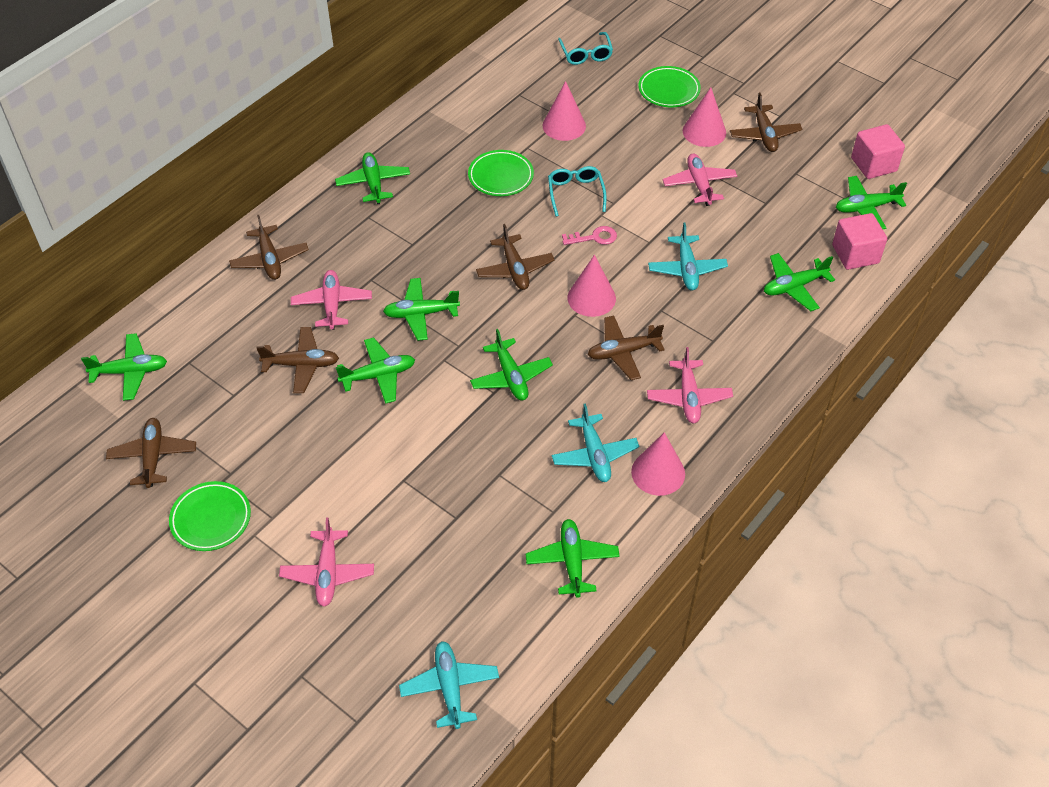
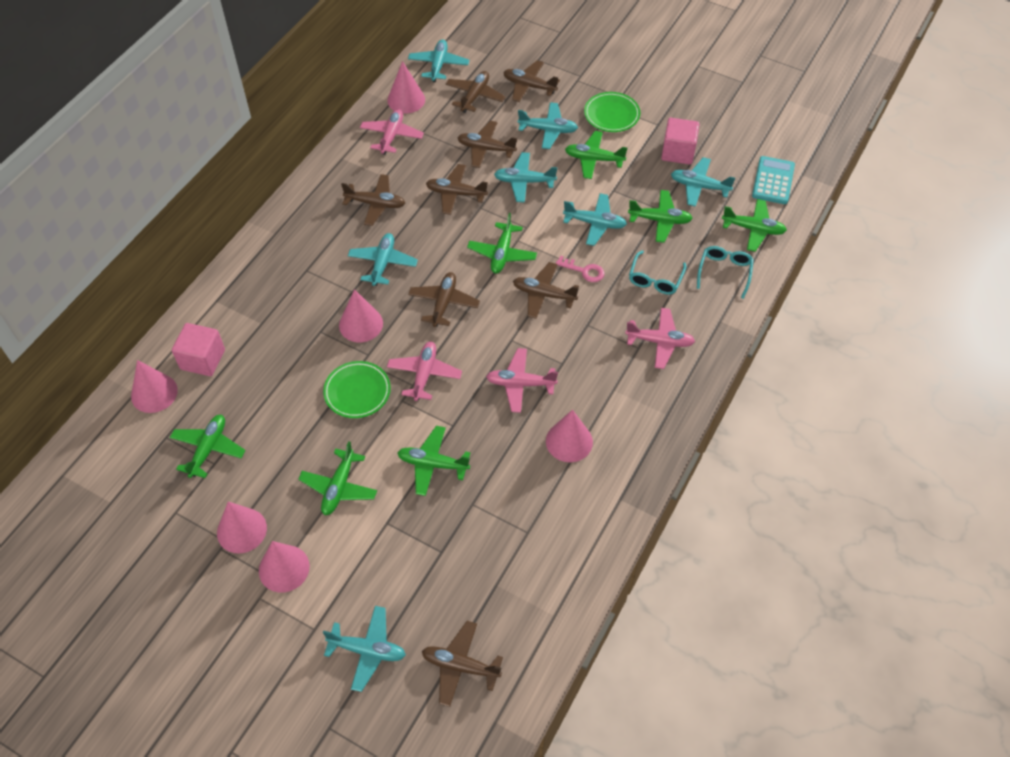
brown plane: [106,418,196,488] [229,215,309,280] [257,327,339,393] [476,224,554,290] [587,316,665,380] [730,93,802,152] = 6 -> [341,174,405,226] [408,272,480,327] [422,621,503,707] [426,164,488,215] [446,71,506,113] [457,121,517,168] [503,60,560,102] [513,262,579,319] = 8
green plane: [81,333,167,401] [335,152,410,204] [336,338,415,404] [383,278,460,341] [470,329,553,401] [526,519,620,598] [764,253,835,311] [836,176,907,229] = 8 -> [170,415,245,478] [298,441,377,515] [397,426,470,496] [467,213,537,274] [565,131,627,179] [628,190,693,243] [722,199,787,252] = 7
green plate: [169,481,251,551] [468,150,534,196] [638,66,701,107] = 3 -> [323,361,391,418] [584,92,640,132] = 2
pink cone: [543,81,586,141] [567,255,616,317] [631,432,685,496] [683,87,726,147] = 4 -> [131,360,178,413] [217,502,267,554] [259,541,310,593] [339,289,383,342] [387,61,425,114] [546,410,593,462] = 6
turquoise calculator: none = 0 -> [752,156,795,204] = 1
turquoise plane: [399,641,499,729] [552,403,639,482] [648,223,728,290] = 3 -> [323,606,406,692] [348,233,418,286] [408,40,469,82] [494,152,557,202] [518,102,578,149] [563,193,627,246] [671,157,735,207] = 7

